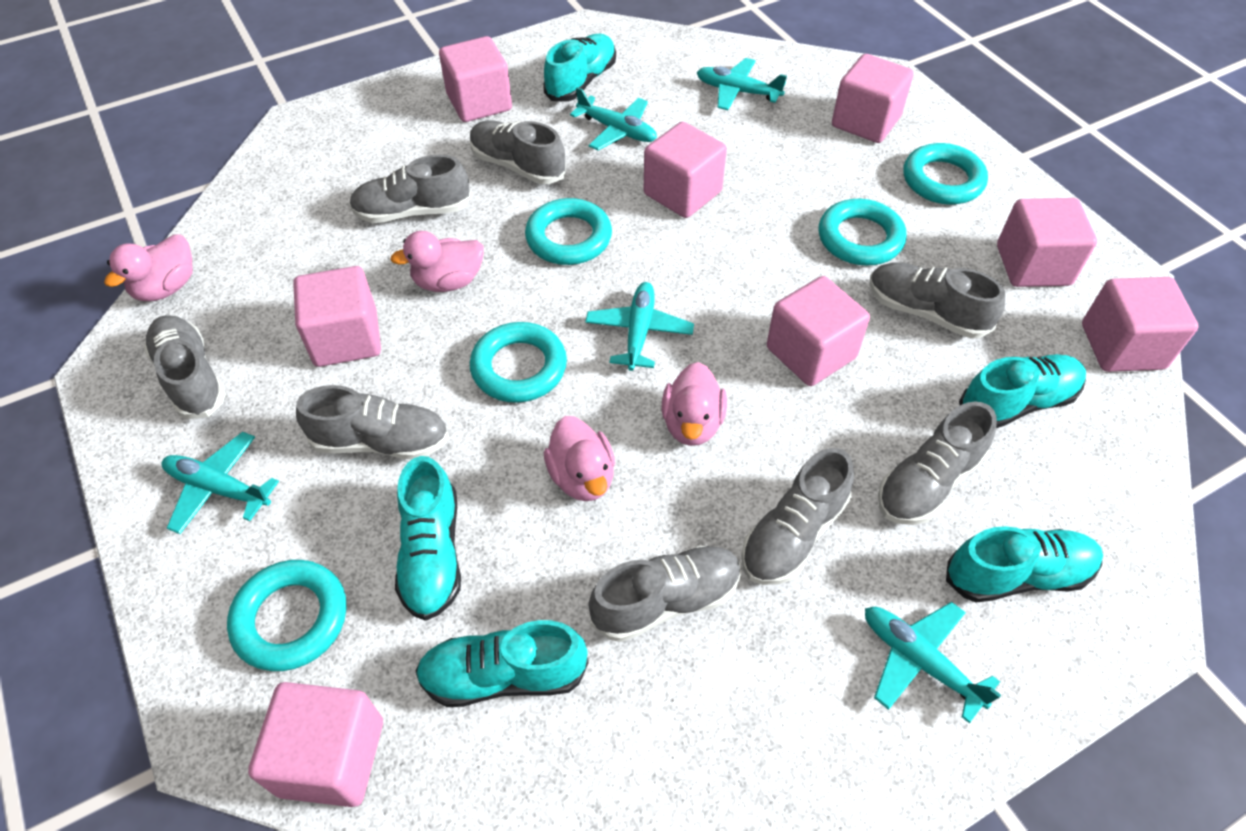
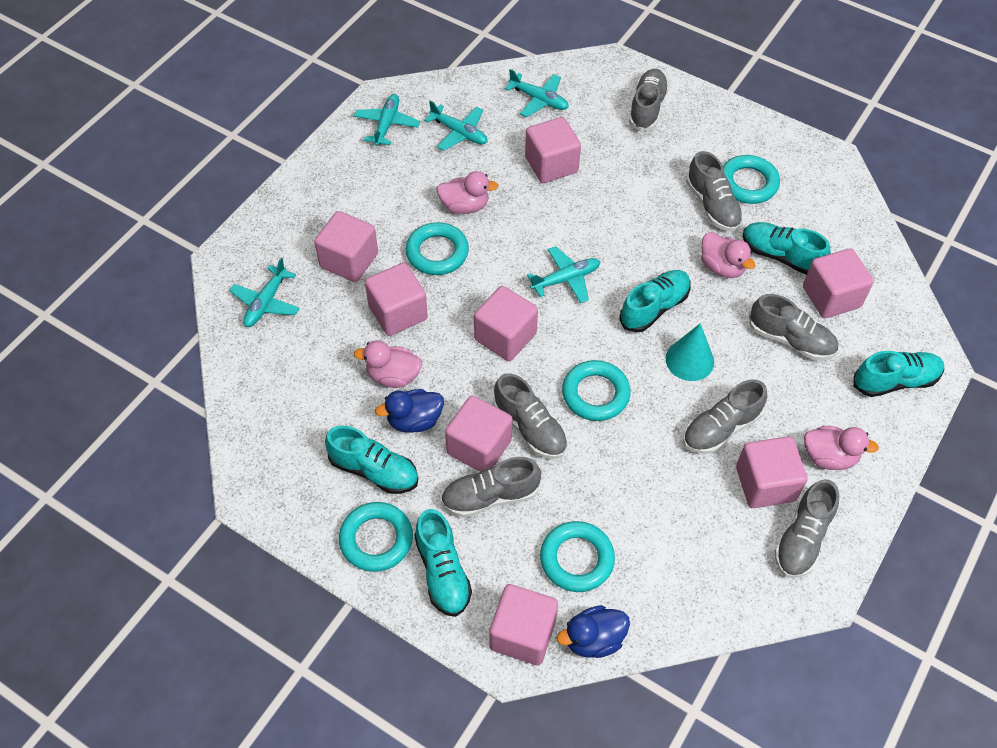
blue duck: none = 0 -> [375,389,444,433] [557,605,630,658] = 2
grey shoe: [144,315,226,419] [296,385,449,459] [349,154,471,223] [470,121,566,184] [589,546,741,642] [741,448,854,585] [869,262,1005,338] [878,401,997,525] = 8 -> [441,457,541,517] [493,373,568,459] [629,69,669,132] [683,379,767,454] [686,151,743,231] [749,294,838,360] [774,479,839,578] = 7
turquoise cone: none = 0 -> [665,323,714,381] = 1

